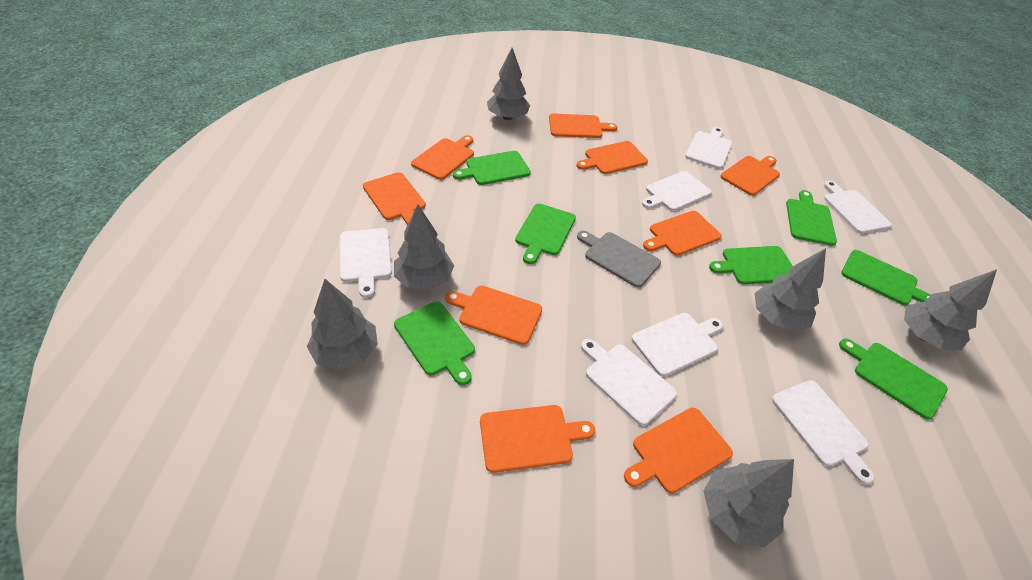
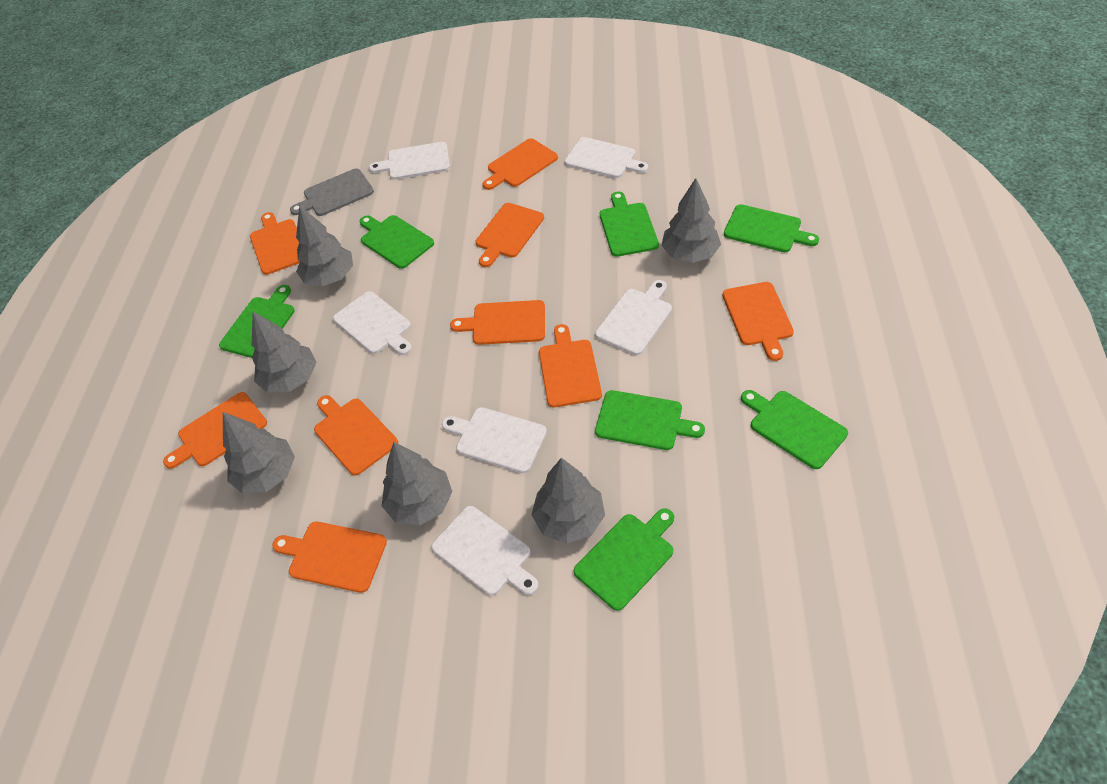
white cutting board: [340,228,392,298] [581,339,677,426] [632,313,723,377] [642,171,712,211] [685,127,732,169] [772,380,875,485] [824,180,892,234] = 7 -> [333,291,412,355] [369,142,450,180] [431,506,538,595] [442,407,547,473] [565,137,648,178] [595,280,672,355] = 6

